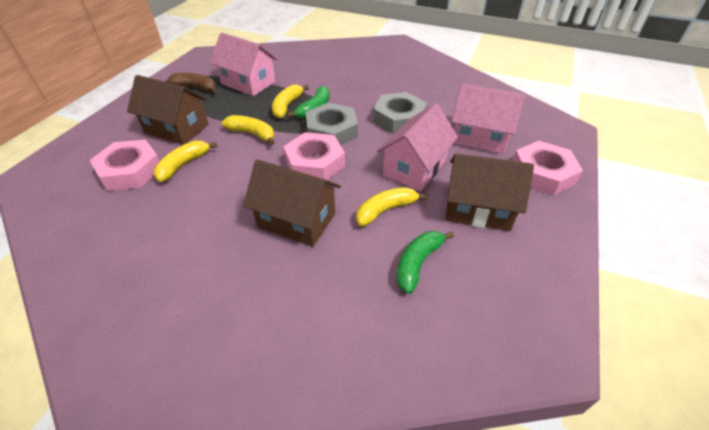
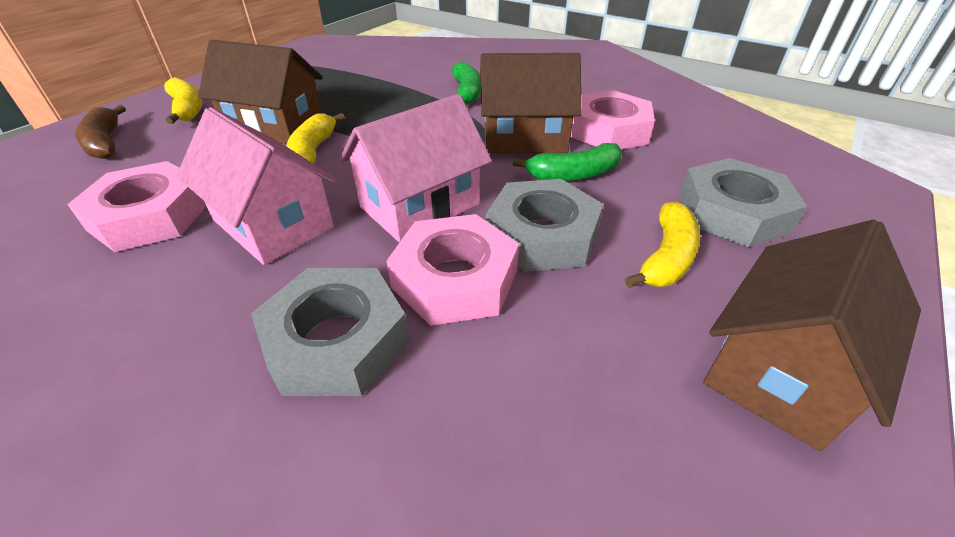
grey nut: [306,103,358,145] [373,92,427,134] = 2 -> [251,268,409,396] [486,179,603,272] [679,158,807,247] = 3
pink house: [210,32,277,96] [377,103,458,191] [451,84,525,154] = 3 -> [177,107,336,265] [340,94,492,242] = 2
yellow banana: [154,140,217,182] [222,115,275,145] [272,84,309,119] [356,187,428,226] = 4 -> [164,77,202,124] [286,113,345,164] [625,202,700,288] = 3

